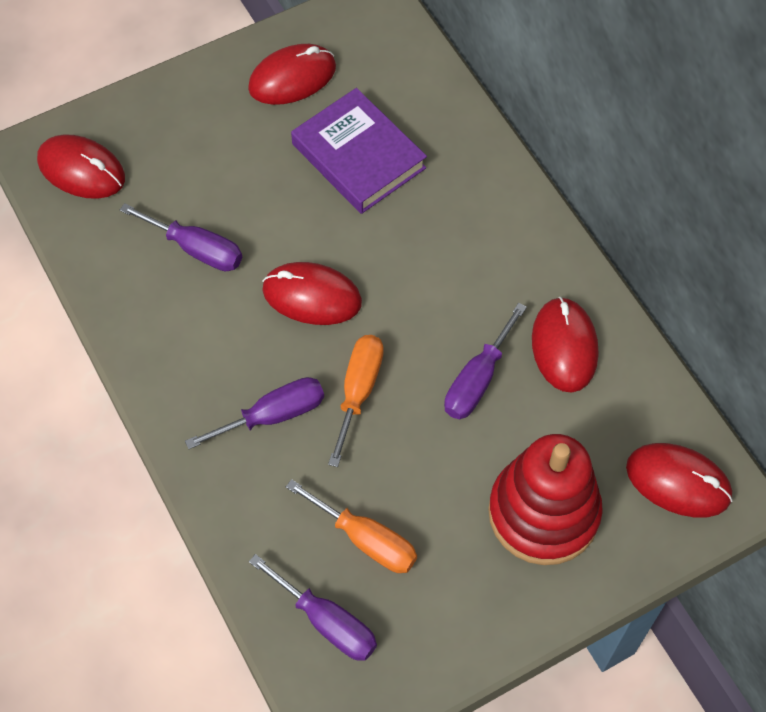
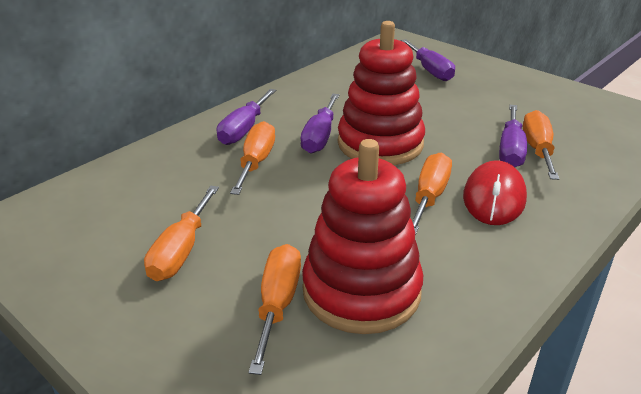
orange screwdriver: [286,479,417,573] [328,335,384,467] = 2 -> [144,186,219,281] [230,121,275,195] [249,244,301,375] [412,152,452,235] [523,110,559,180] = 5
purple book: [291,88,427,214] = 1 -> none = 0
red mouse: [37,134,125,199] [248,44,336,105] [262,262,362,325] [532,297,598,393] [626,443,733,518] = 5 -> [463,160,527,225] = 1
red stacking toy: [488,434,603,565] = 1 -> [302,139,423,334] [338,21,425,165] = 2

